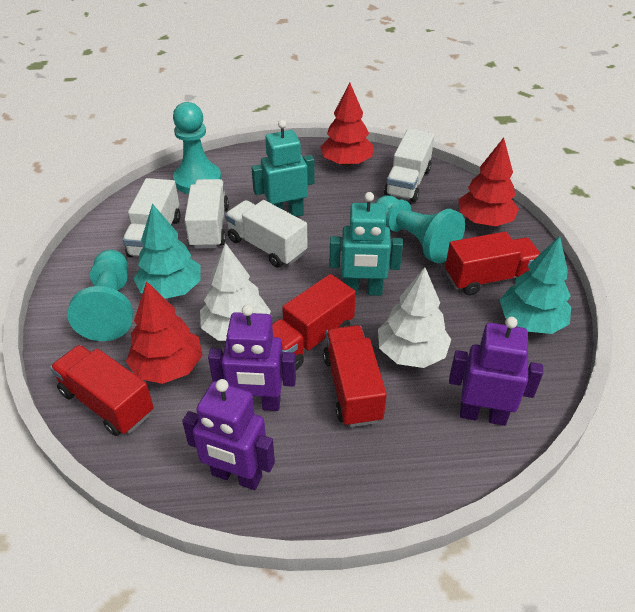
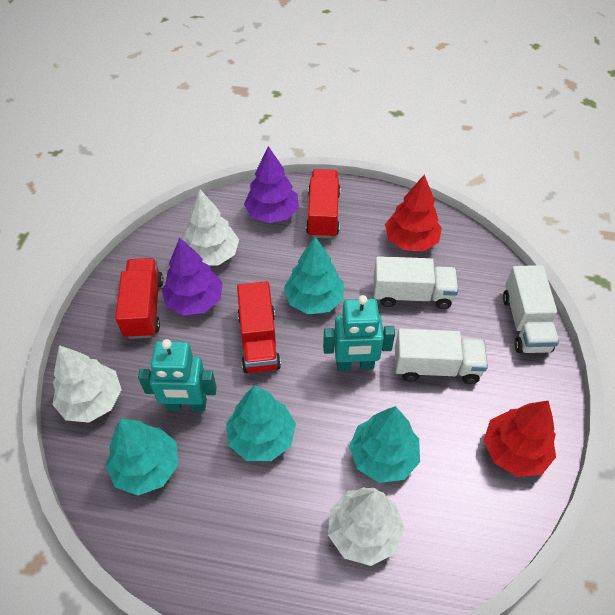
purple robot: [182,379,275,490] [208,304,296,411] [449,317,543,426] = 3 -> none = 0
purple tree: none = 0 -> [162,238,223,316] [244,146,299,223] = 2
red tree: [126,281,203,384] [320,82,374,166] [458,138,519,226] = 3 -> [385,175,442,251] [484,401,556,477] = 2
red truck: [50,345,154,436] [272,274,356,370] [323,325,387,427] [445,232,541,296] = 4 -> [115,258,164,339] [237,281,281,373] [306,169,341,238] = 3
turquoise pawn: [67,250,133,341] [173,102,221,194] [375,195,465,263] = 3 -> none = 0
turquoise tree: [134,203,201,299] [500,236,571,334] = 2 -> [106,418,178,496] [226,385,296,461] [284,237,344,314] [349,406,420,483] = 4
white tree: [200,243,271,341] [378,267,451,368] = 2 -> [52,345,122,423] [182,189,239,266] [328,487,404,566] = 3
white truck: [123,178,181,257] [185,179,229,249] [225,200,307,268] [384,129,434,202] = 4 -> [374,256,459,309] [395,328,488,384] [503,265,559,353] = 3

